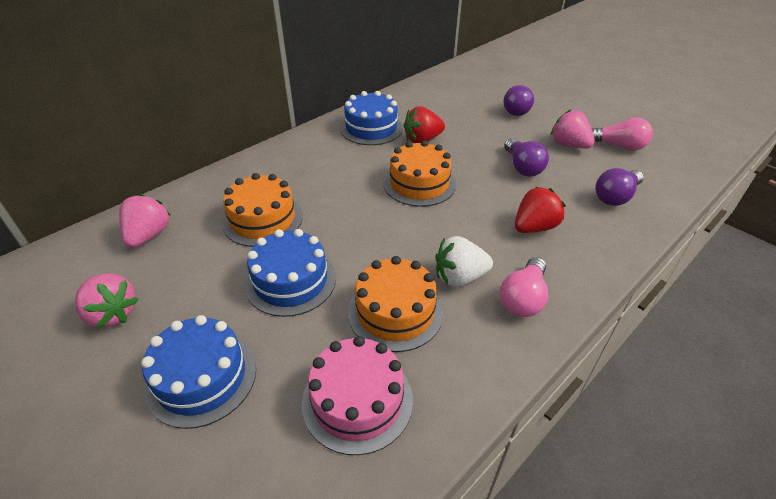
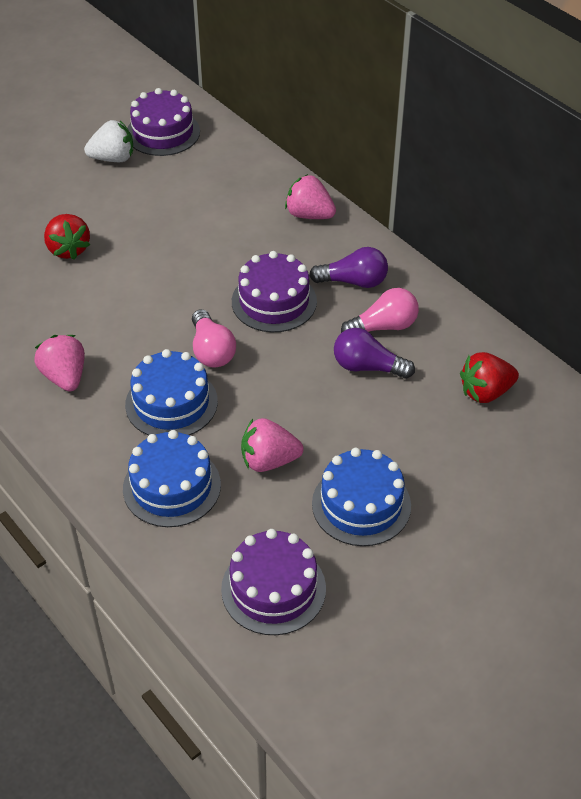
orange cake: [222,173,303,247] [348,256,443,352] [383,140,456,207] = 3 -> none = 0
pink cake: [302,336,413,455] = 1 -> none = 0
purple cake: none = 0 -> [127,88,200,156] [221,529,326,635] [232,251,317,332] = 3
purple light bulb: [503,85,534,116] [505,138,549,177] [595,168,643,206] = 3 -> [309,247,388,288] [334,328,415,379] = 2

